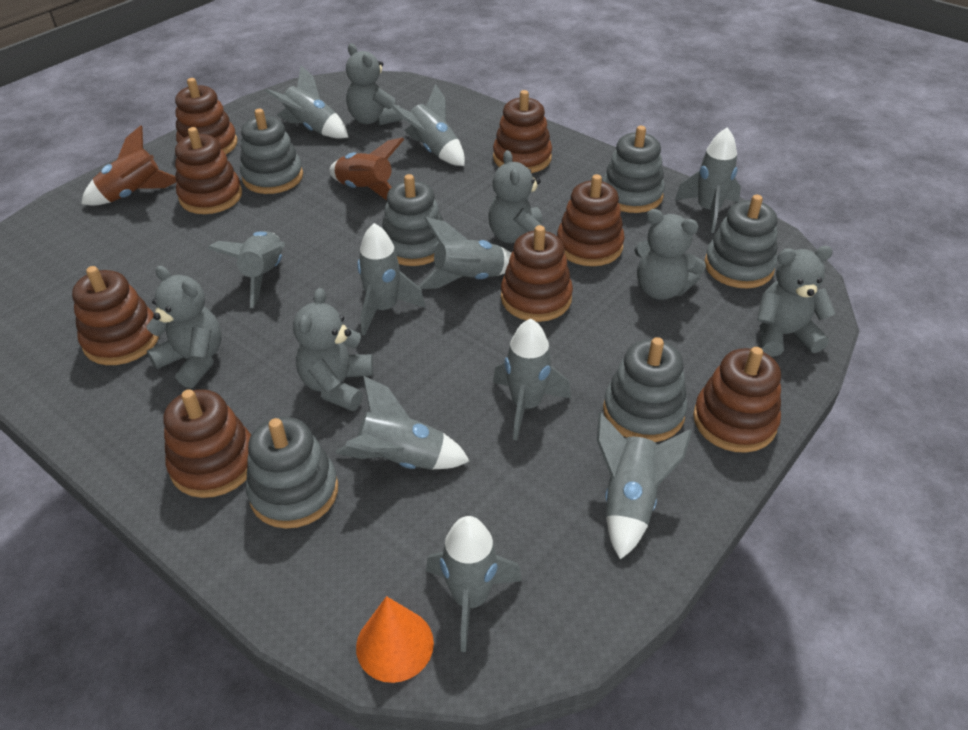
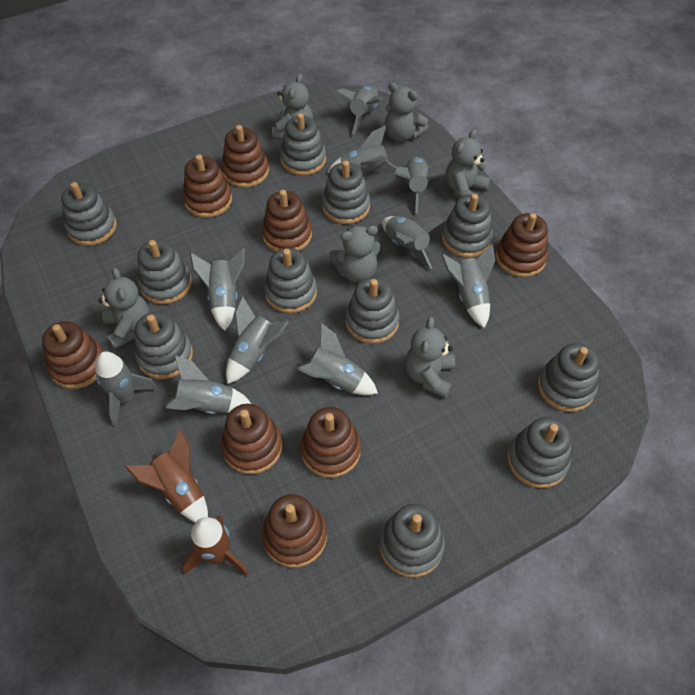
grey stacking toy: [240,109,303,194] [246,417,338,529] [382,174,443,266] [602,126,665,213] [603,337,688,442] [704,195,778,289] = 6 -> [61,182,117,246] [135,312,193,379] [138,239,192,304] [264,248,317,313] [280,113,326,176] [322,161,370,224] [345,277,400,344] [379,504,445,577] [442,194,493,258] [507,417,571,488] [538,343,600,412] = 11
orange cone: [356,596,434,683] = 1 -> none = 0

